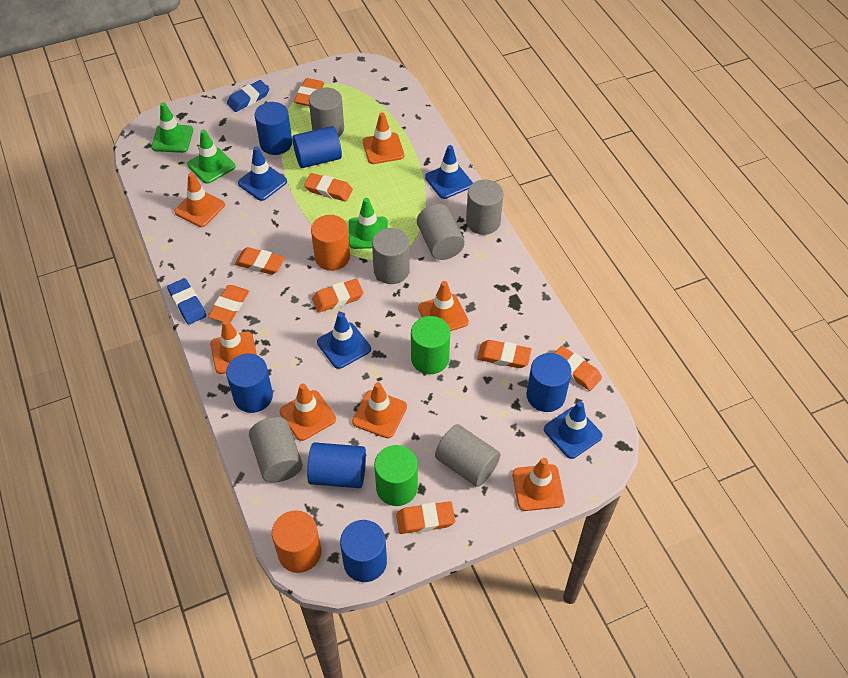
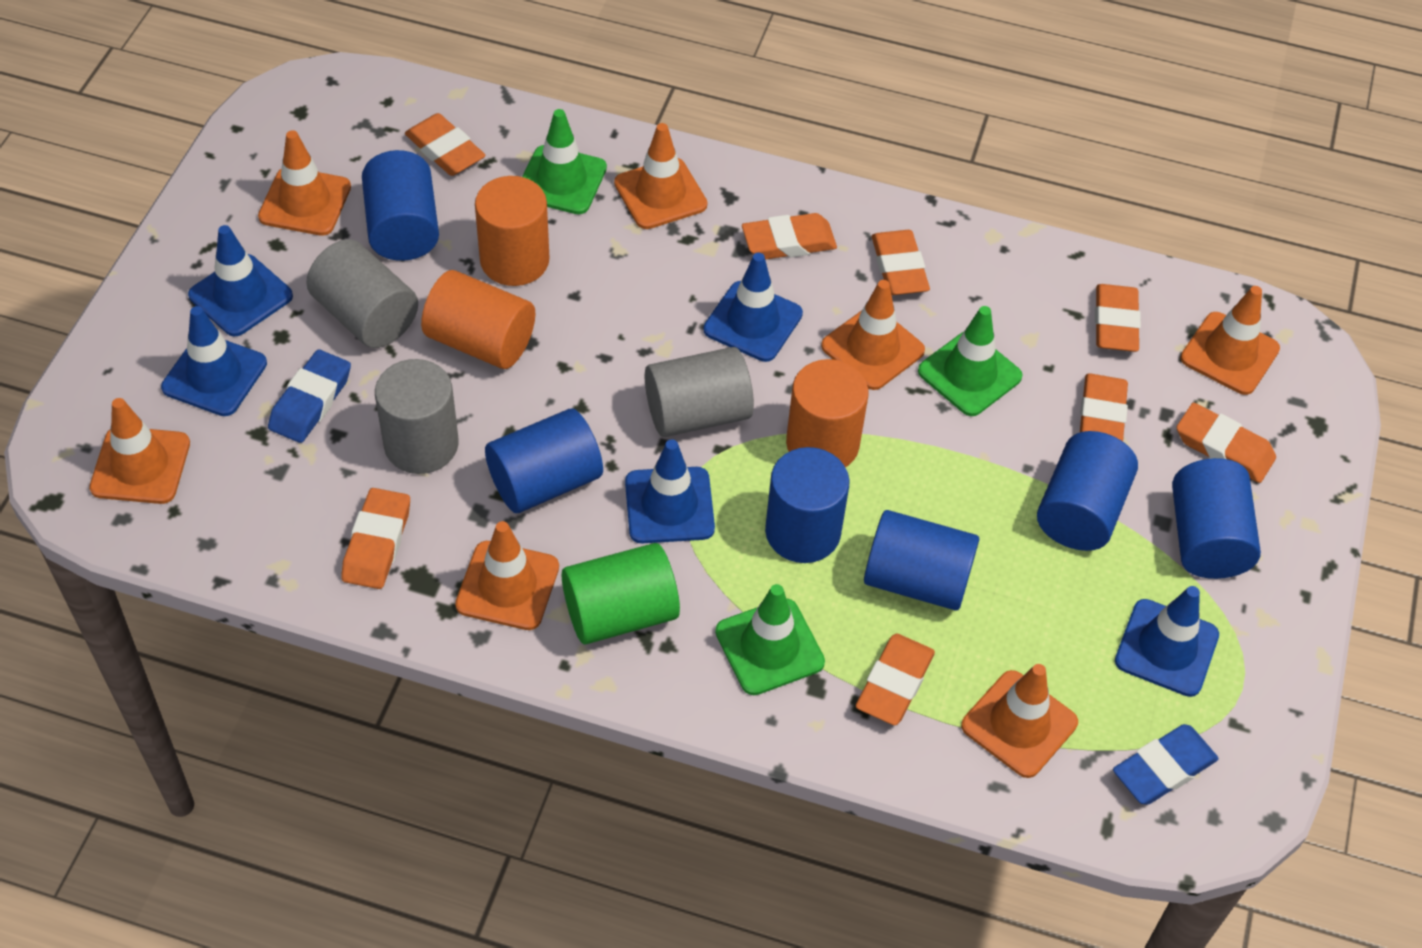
blue traffic cone: [238,146,287,201] [317,312,371,369] [425,145,473,199] [544,401,603,459] = 4 -> [161,306,267,416] [188,225,293,337] [625,439,715,543] [703,253,803,362] [1115,586,1219,697] = 5
green cylinder: [374,445,418,506] [411,316,450,374] = 2 -> [562,543,680,644] = 1
grey cylinder: [249,417,303,483] [309,87,344,137] [372,228,410,284] [417,204,465,260] [435,424,501,487] [466,180,504,235] = 6 -> [306,239,418,348] [375,359,459,474] [645,347,754,437] = 3
orange cylinder: [272,510,321,573] [311,215,350,271] = 2 -> [421,270,535,369] [475,176,549,286] [786,359,869,467] = 3

